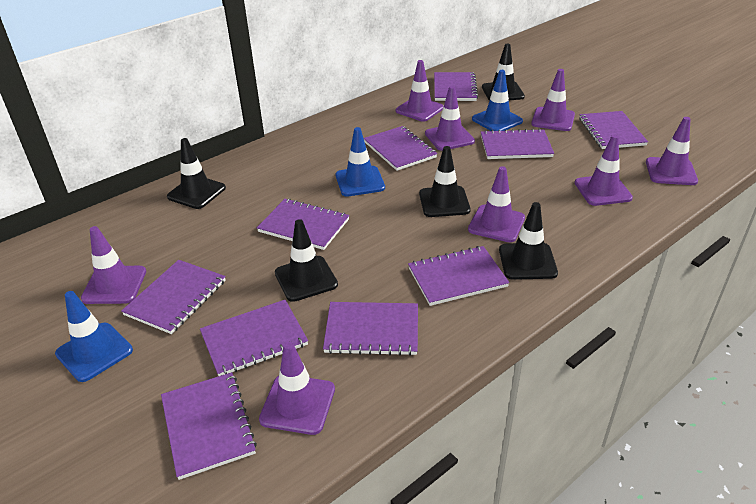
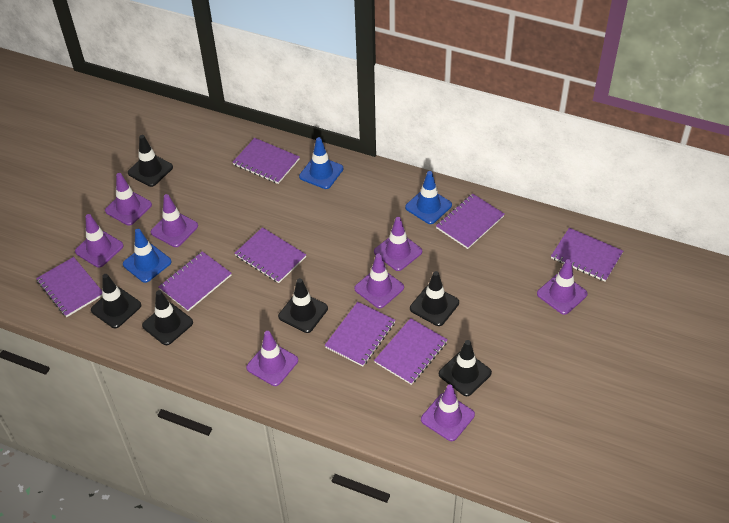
black traffic cone: [167,138,226,209] [275,219,338,302] [419,146,471,217] [482,44,525,101] [499,202,558,280] = 5 -> [91,274,141,328] [128,135,173,187] [142,290,193,345] [278,278,328,333] [410,271,459,326] [439,340,492,396] = 6
purple notebook: [121,260,226,334] [161,372,257,480] [200,300,308,376] [257,199,349,250] [323,302,418,356] [364,126,437,171] [408,246,509,306] [434,72,478,101] [481,128,554,159] [579,111,648,149] = 10 -> [36,257,102,317] [159,251,232,311] [232,138,300,184] [235,227,306,283] [324,302,395,366] [374,318,448,385] [436,193,505,249] [551,228,623,282] = 8

